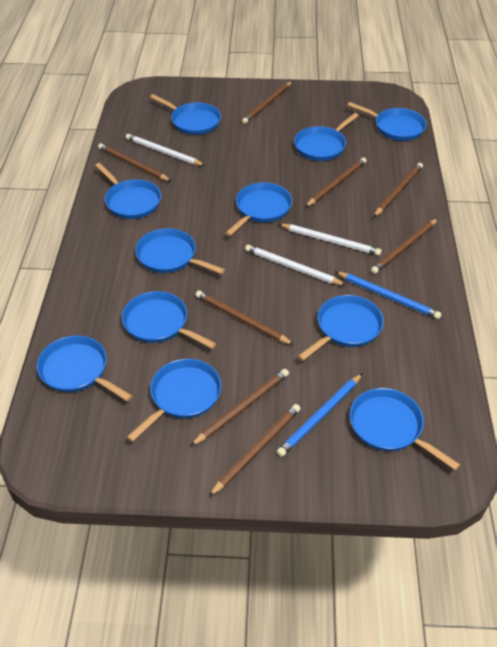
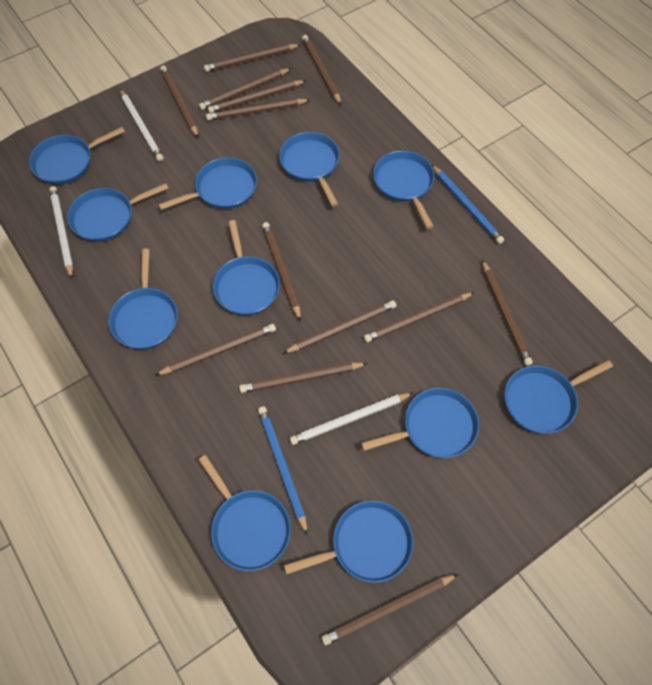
brown pencil: [98,143,172,182] [191,369,289,446] [196,290,294,345] [209,404,301,497] [242,81,292,124] [305,157,366,207] [371,219,438,274] [374,163,423,217] = 8 -> [156,324,276,375] [160,65,198,137] [199,68,292,110] [204,44,300,72] [206,99,310,120] [208,80,306,113] [239,362,368,393] [262,222,301,321] [283,300,396,353] [302,35,341,105] [322,574,458,645] [364,292,474,343] [482,260,533,366] = 13

